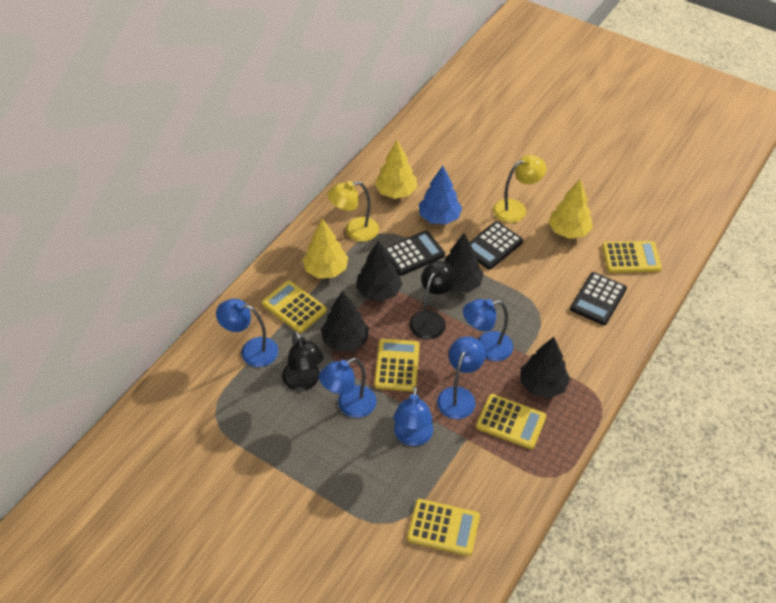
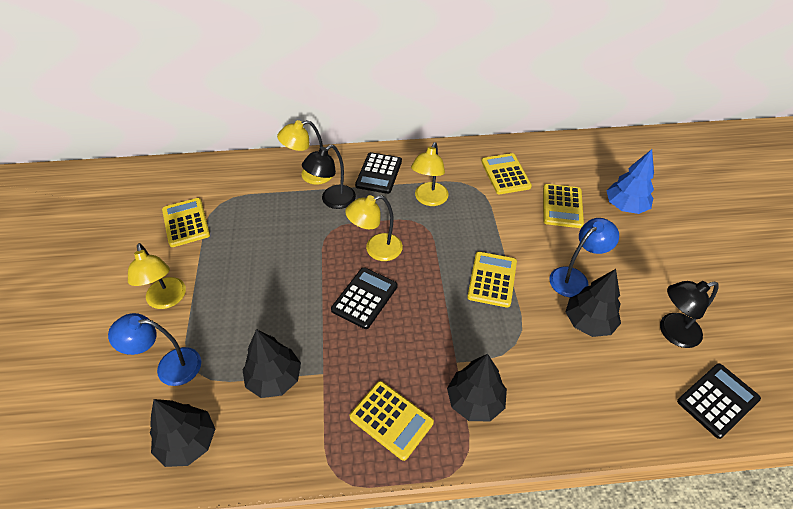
blue lamp: [216,299,278,367] [319,358,377,418] [394,386,433,446] [437,336,485,419] [463,299,513,361] = 5 -> [108,313,201,386] [549,218,619,297] = 2
yellow lamp: [328,181,379,242] [493,155,546,223] = 2 -> [128,243,186,309] [277,120,332,185] [345,195,403,261] [411,142,449,206] = 4
yellow tree: [303,219,348,278] [375,140,417,199] [549,179,593,239] = 3 -> none = 0

